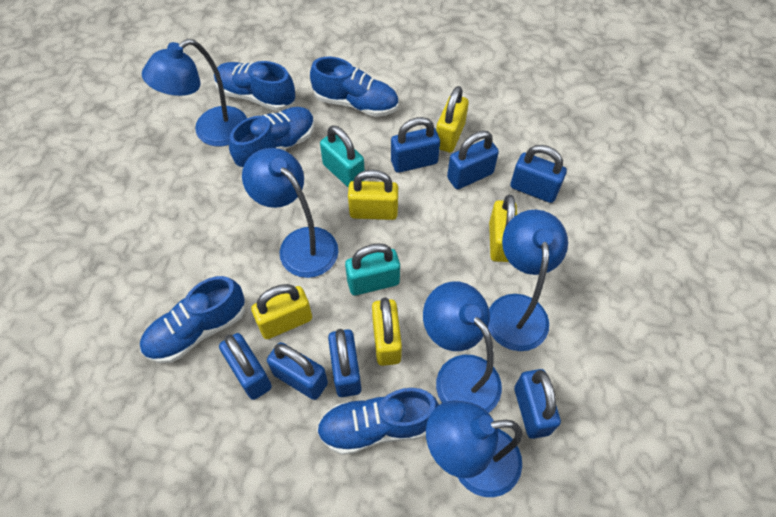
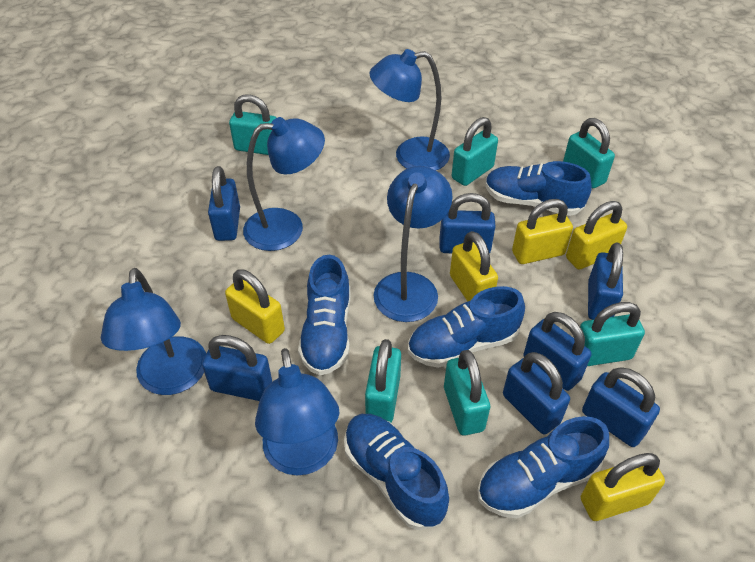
turquoise padlock: [320,125,365,188] [345,243,400,295] = 2 -> [229,94,277,155] [365,339,401,423] [444,350,490,436] [452,117,498,186] [563,118,615,188] [580,302,645,366] = 6

